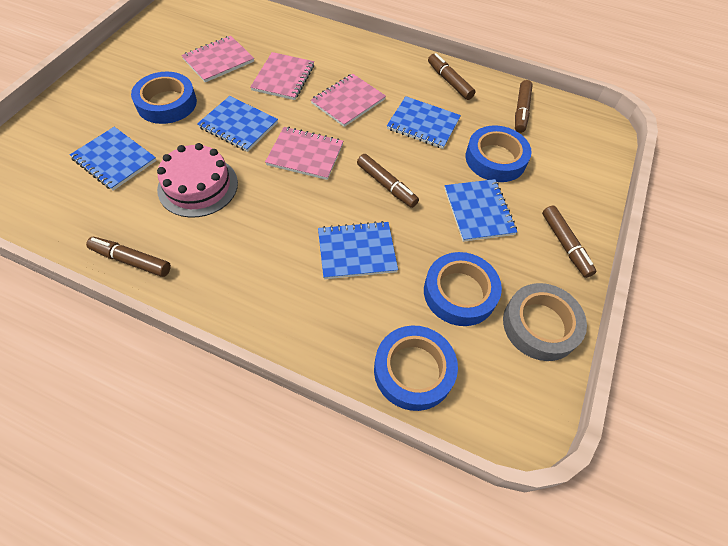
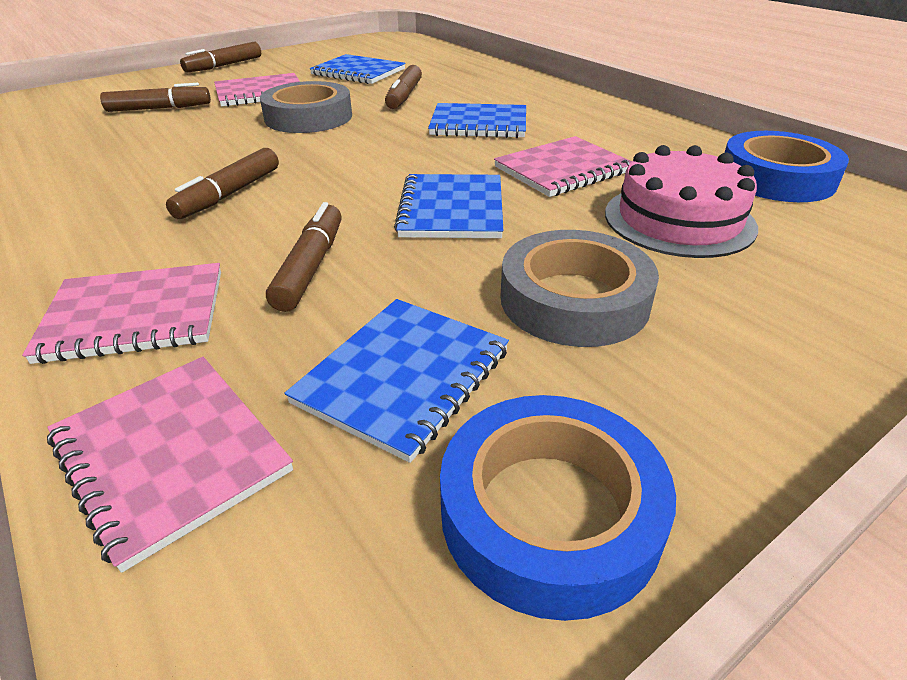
blue notebook: [70,127,157,191] [197,96,278,152] [318,221,398,279] [387,96,461,149] [444,179,517,242] = 5 -> [285,299,509,463] [310,54,405,84] [394,174,503,238] [428,103,526,138] = 4
blue tape: [131,72,197,124] [374,326,458,411] [424,252,502,326] [466,126,532,182] = 4 -> [440,395,676,621] [725,131,849,202] = 2
grey tape: [503,283,587,361] = 1 -> [260,81,352,133] [500,230,659,347] = 2

